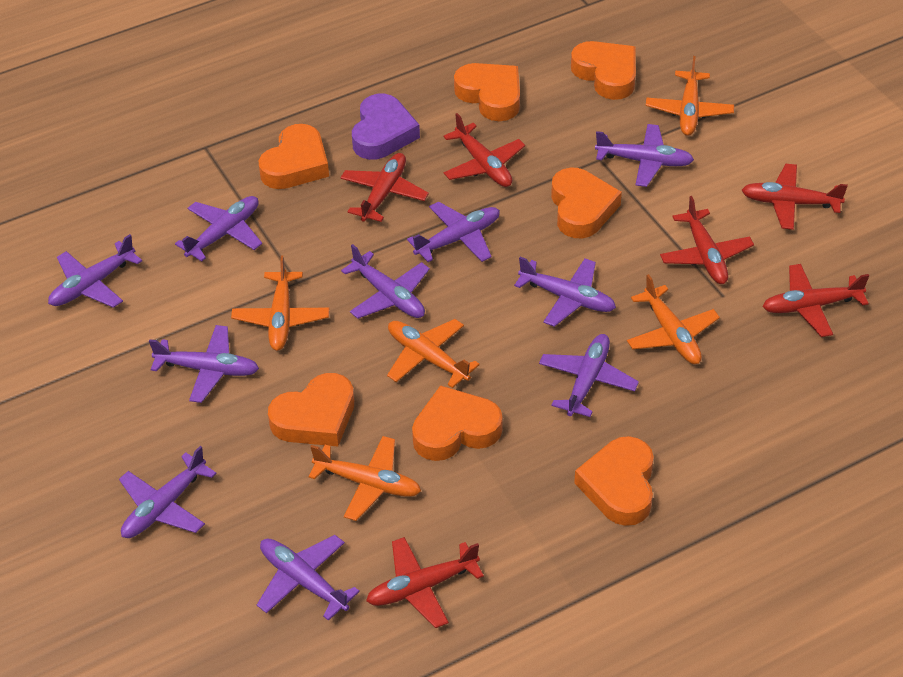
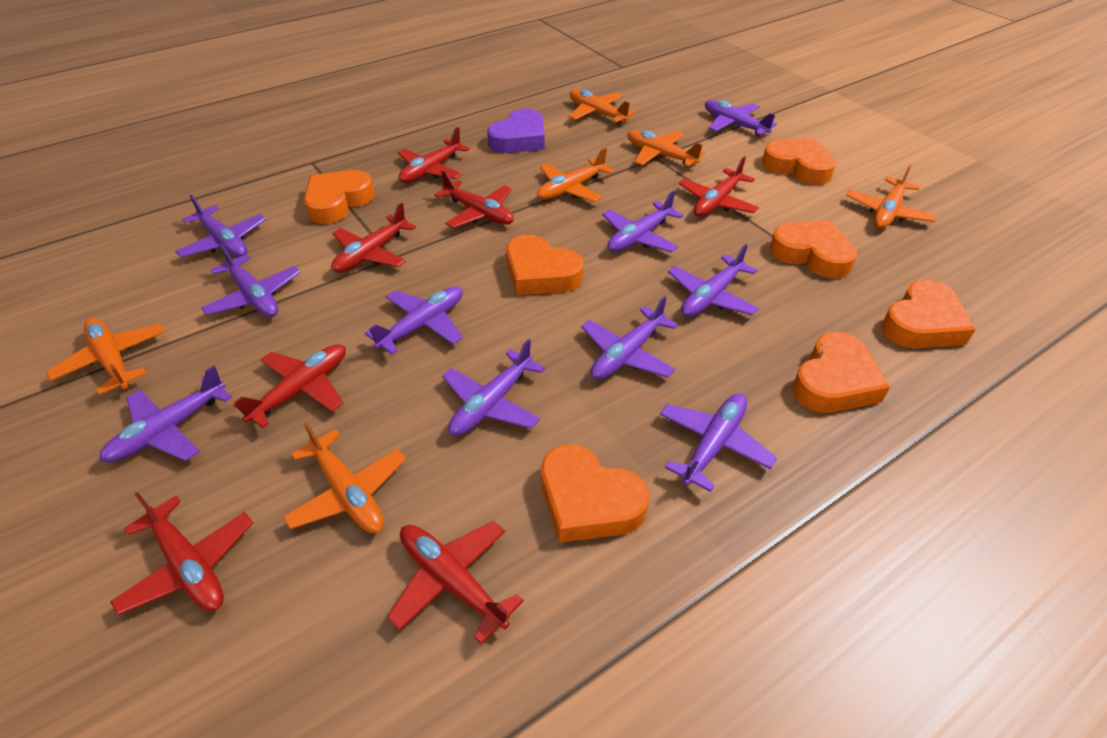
orange plane: [231,256,329,351] [308,436,421,521] [387,319,480,388] [627,274,720,364] [646,56,734,136] = 5 -> [46,318,164,395] [283,422,406,533] [537,147,614,202] [569,89,635,124] [627,130,705,167] [846,164,937,229] = 6
red plane: [340,153,429,222] [366,537,484,628] [443,113,525,187] [660,196,754,284] [742,164,848,230] [762,264,869,337] = 6 -> [110,492,253,615] [234,344,346,428] [331,203,416,273] [387,521,524,644] [398,127,470,183] [434,170,514,228] [679,156,759,217] = 7

